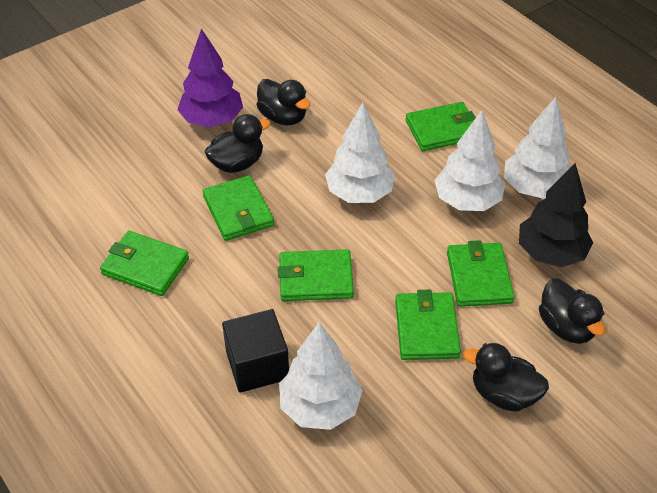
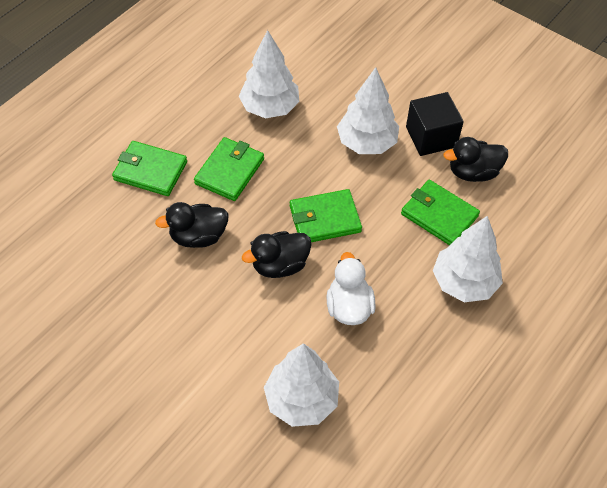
black duck: [204,114,270,173] [257,79,310,125] [463,343,549,412] [539,279,605,344] = 4 -> [155,202,229,248] [242,231,312,278] [444,137,508,182] = 3
black tree: [519,163,593,267] = 1 -> none = 0
green wallet: [100,231,189,296] [202,175,274,241] [278,249,354,301] [395,290,461,360] [405,102,476,151] [447,240,515,307] = 6 -> [112,141,187,196] [194,137,264,201] [290,189,362,242] [401,180,480,245] = 4
purple tree: [177,28,243,127] = 1 -> none = 0
white duck: none = 0 -> [327,252,376,325] = 1

